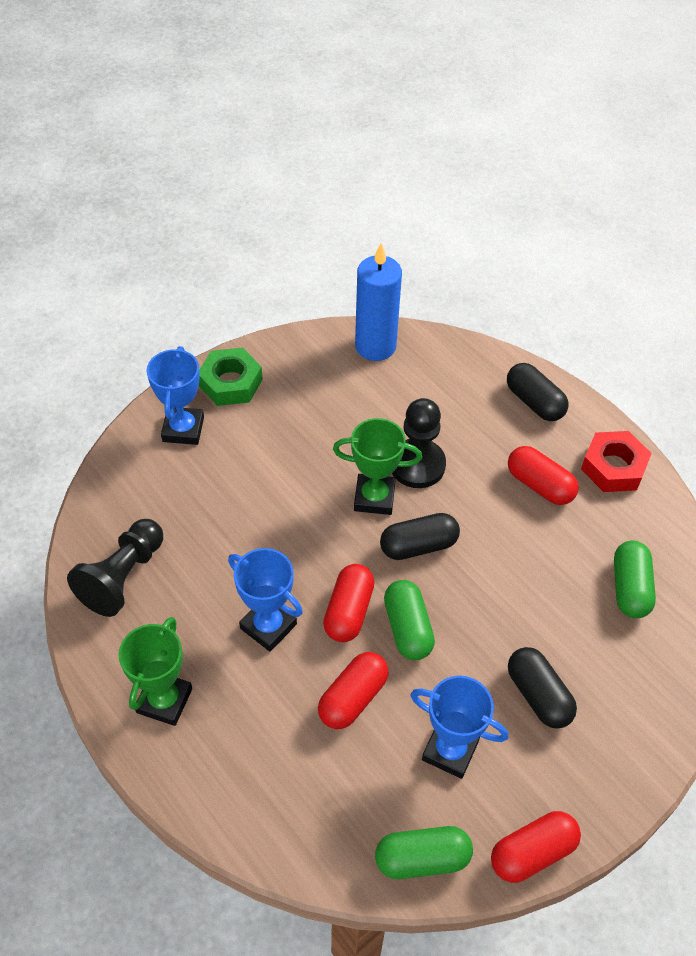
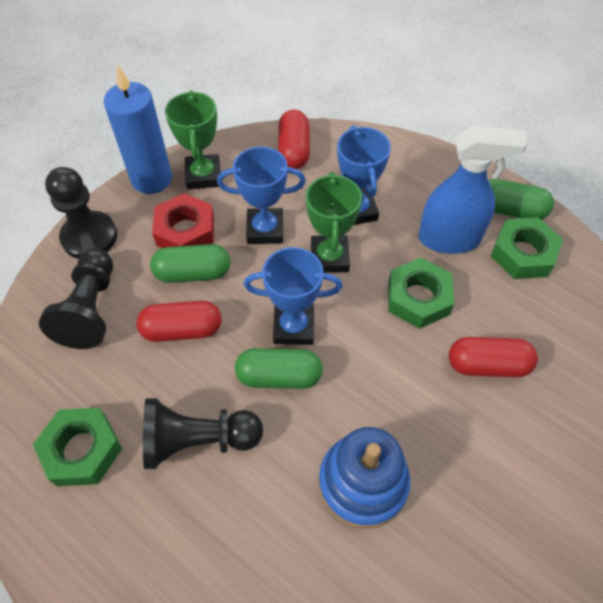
black capsule: [380,513,460,560] [507,363,569,421] [508,647,577,729] = 3 -> none = 0
black pawn: [67,519,163,617] [392,398,446,488] = 2 -> [39,248,113,349] [45,167,117,259] [143,398,263,469] = 3
blue spray bottle: none = 0 -> [418,125,528,254] = 1
blue stacking toy: none = 0 -> [319,427,410,529] = 1
green nut: [199,348,263,406] = 1 -> [33,408,122,486] [388,258,454,329] [491,217,563,279] = 3
red capsule: [318,652,389,729] [323,564,374,642] [491,811,581,883] [508,446,579,505] = 4 -> [136,301,222,342] [278,110,310,169] [449,337,538,377] = 3

